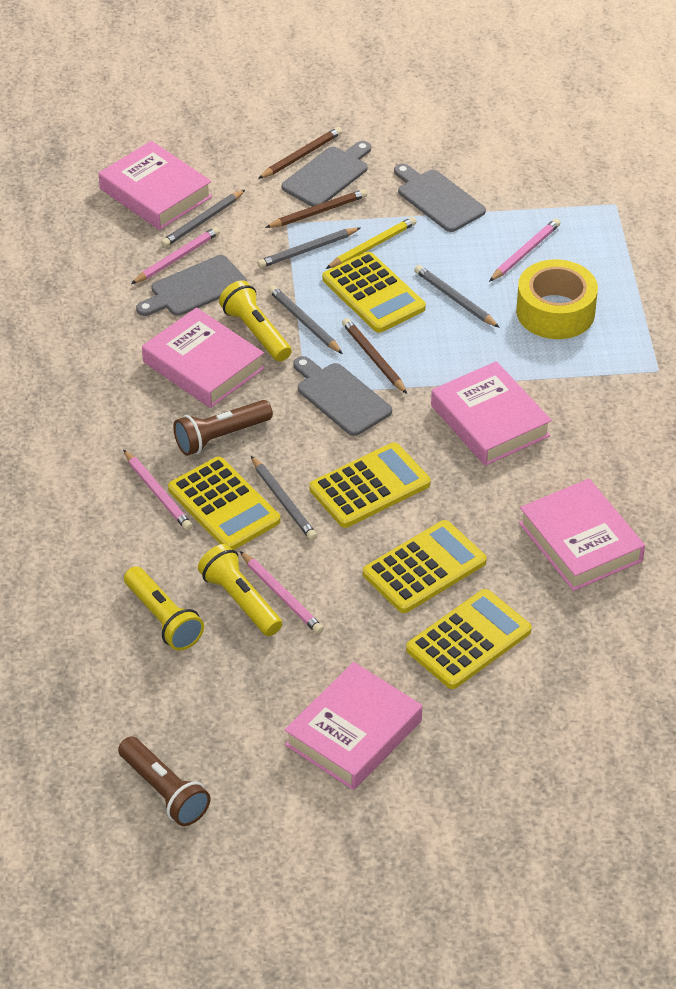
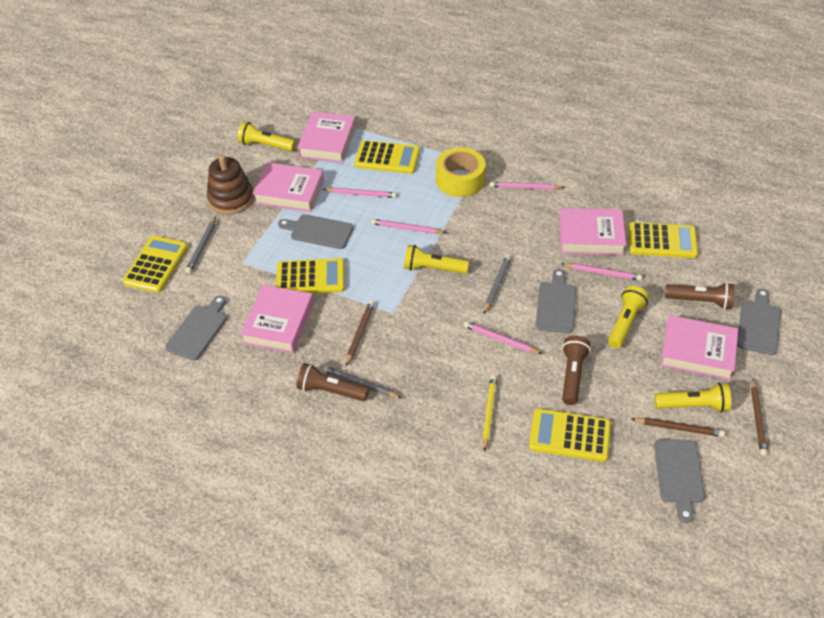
brown flashlight: [118,737,210,826] [173,400,273,456] = 2 -> [296,363,369,401] [562,336,591,405] [665,282,735,310] = 3
brown stacking toy: none = 0 -> [207,155,254,215] = 1
grey cutting board: [136,255,247,316] [282,141,371,207] [293,356,392,436] [394,163,486,232] = 4 -> [165,296,227,361] [278,214,354,249] [536,269,576,333] [654,439,705,523] [737,289,781,355] = 5
grey pencil: [161,190,245,247] [251,456,317,540] [257,228,360,268] [269,286,343,354] [414,265,500,328] = 5 -> [186,217,216,273] [323,366,402,398] [484,255,511,314] = 3
pink pencil: [123,450,193,531] [131,227,220,284] [240,551,324,634] [489,218,560,282] = 4 -> [323,187,397,198] [371,219,446,234] [464,321,542,354] [490,182,565,190] [562,263,642,281] = 5
yellow flashlight: [124,566,204,651] [198,544,282,636] [219,280,292,362] = 3 -> [237,122,296,151] [404,245,469,274] [608,286,649,348] [654,383,731,412] = 4

